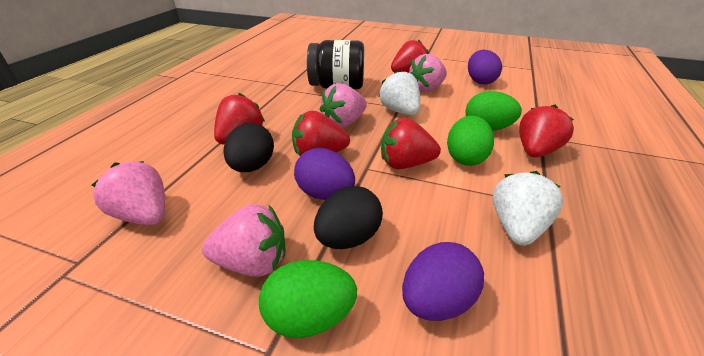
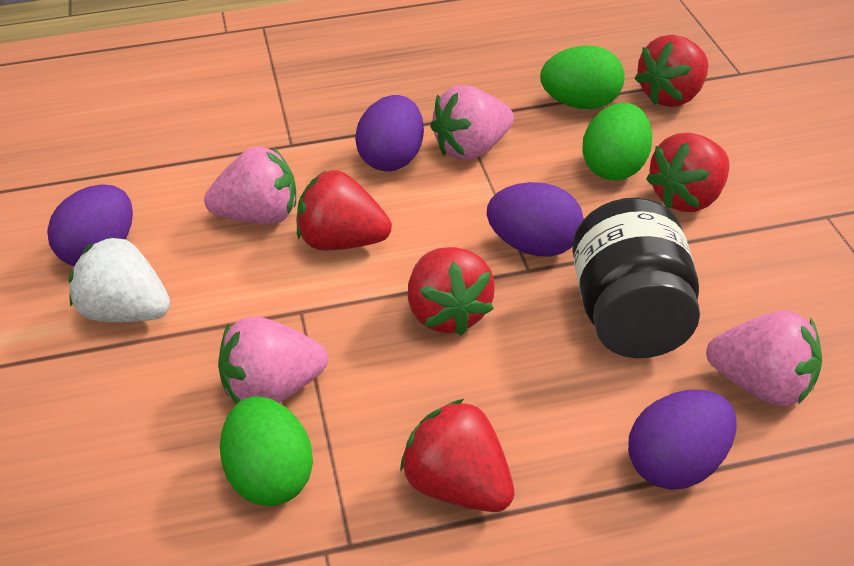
black egg: [223,123,274,172] [314,186,383,249] = 2 -> none = 0
purple egg: [294,148,355,200] [402,242,484,321] [468,50,502,84] = 3 -> [47,184,133,267] [355,95,424,171] [487,182,584,256] [628,390,736,490] = 4
white strawberry: [379,70,421,115] [493,171,563,246] = 2 -> [69,236,170,322] = 1

